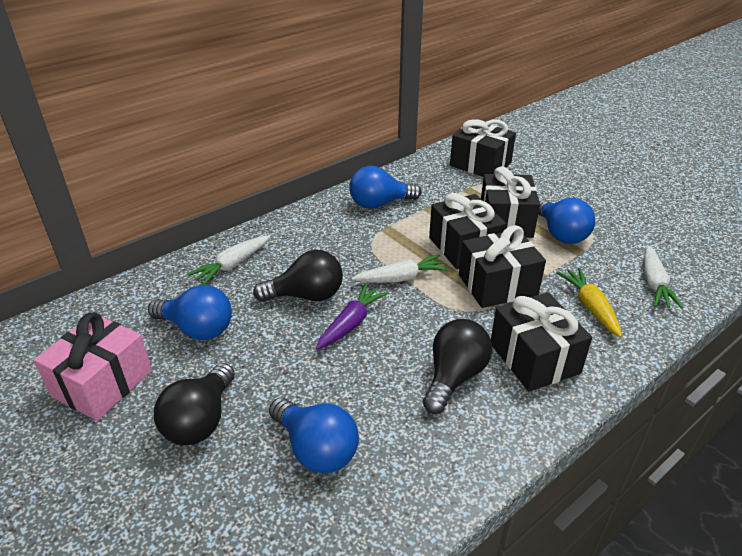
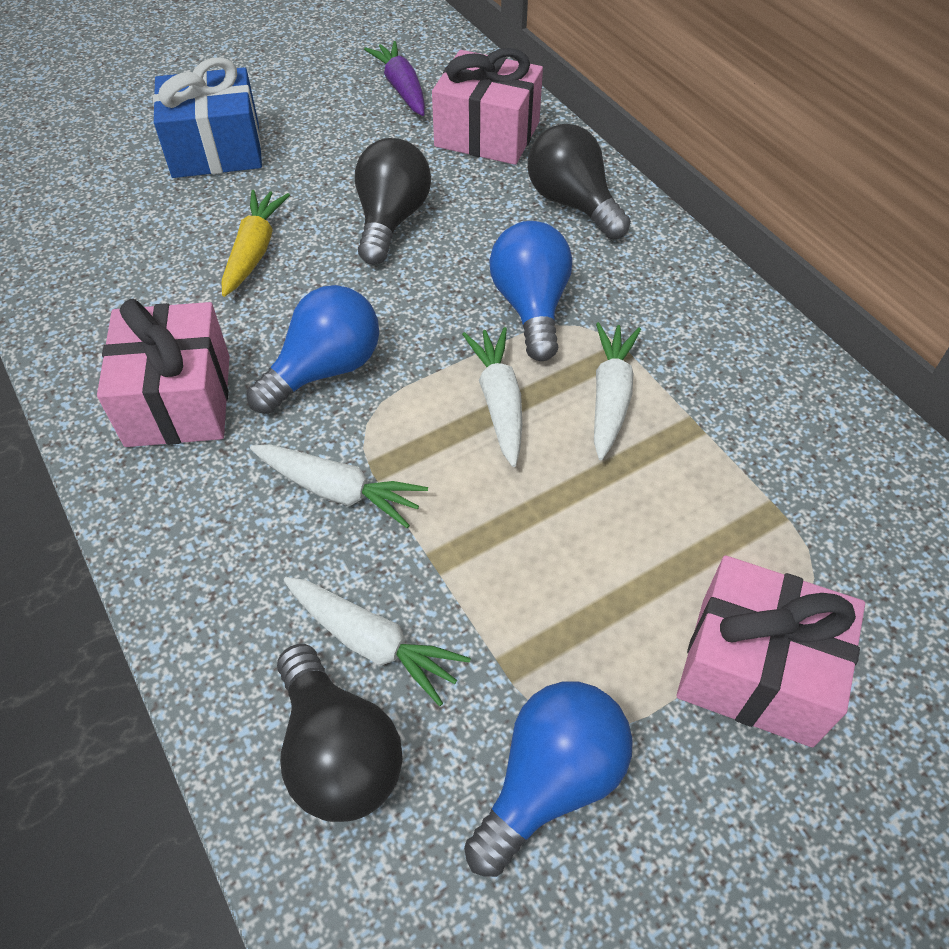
black gift: [429,193,506,269] [450,119,516,177] [459,225,546,308] [481,166,540,238] [491,292,592,392] = 5 -> none = 0
blue gift: none = 0 -> [153,57,262,178] = 1
blue light bulb: [148,285,232,340] [269,398,359,474] [349,166,421,209] [538,198,595,244] = 4 -> [247,285,379,414] [464,682,633,877] [489,221,572,361] = 3
pink gift: [34,312,152,421] = 1 -> [97,299,230,447] [432,48,543,165] [677,556,865,747] = 3
white carrot: [188,236,270,285] [351,254,449,283] [644,245,683,309] = 3 -> [250,445,428,528] [284,577,471,706] [462,327,522,467] [594,322,641,460] = 4

